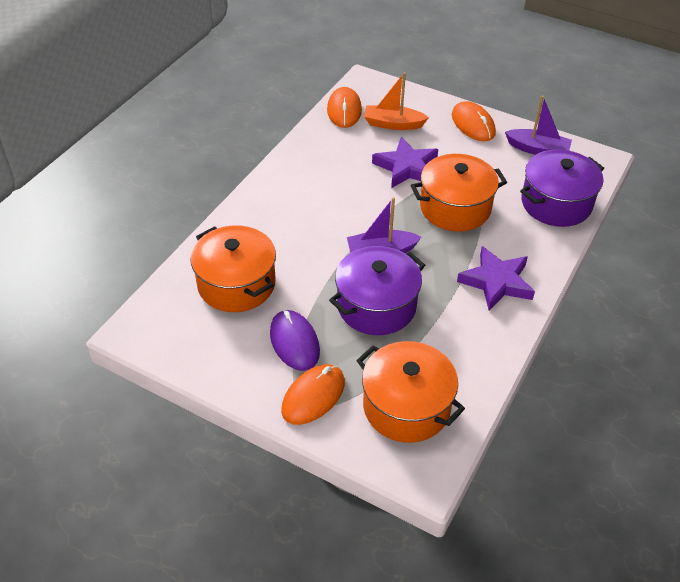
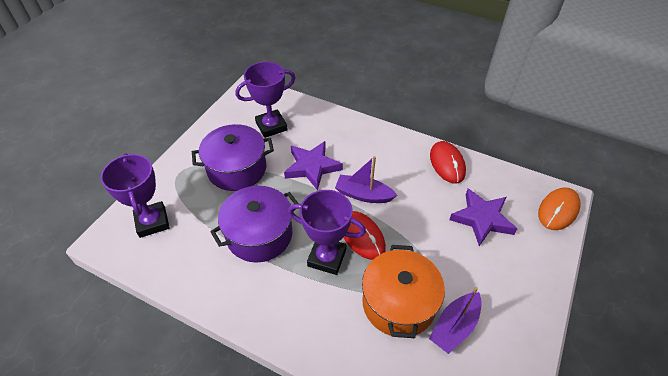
orange boat: [364,72,429,130] = 1 -> none = 0
orange mouse: [281,364,345,425] [327,87,362,128] [452,101,496,141] = 3 -> [538,187,581,230] = 1
orange pot: [190,225,276,312] [356,341,465,443] [411,154,507,231] = 3 -> [362,245,445,338] = 1
purple mouse: [270,310,320,371] = 1 -> none = 0
purple trophy: none = 0 -> [101,153,170,238] [235,62,295,138] [288,190,366,275] = 3
red mouse: none = 0 -> [343,211,386,260] [430,141,466,183] = 2

